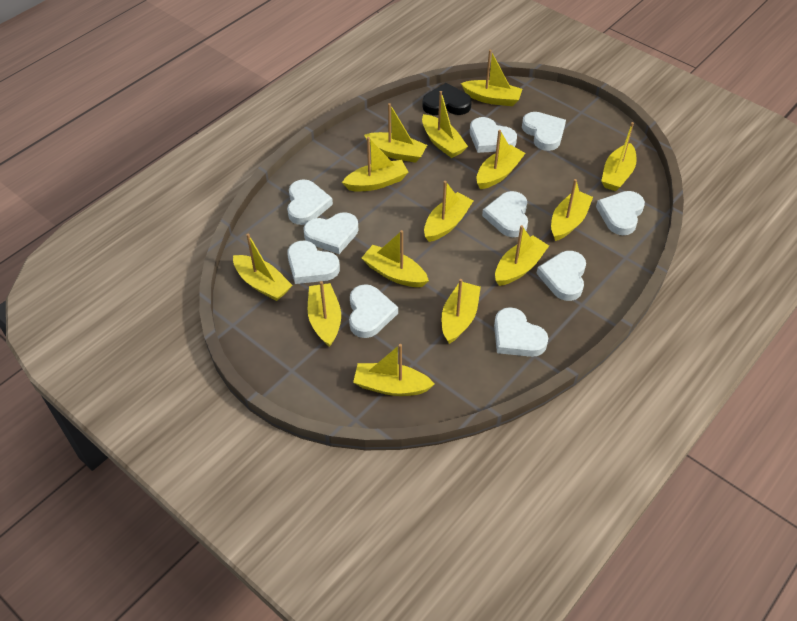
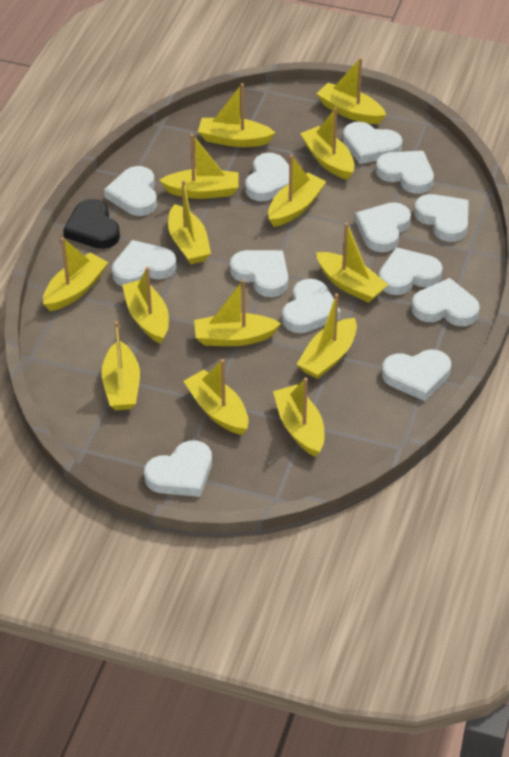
white heart: [287,179,333,225] [287,241,340,284] [303,212,359,254] [349,284,398,338] [470,117,517,153] [482,191,528,237] [494,307,548,357] [522,112,566,151] [536,251,586,301] [596,191,645,235] = 10 -> [104,166,157,216] [112,240,176,286] [144,440,212,497] [230,250,288,297] [245,153,289,201] [282,279,341,333] [343,122,402,164] [355,202,411,252] [376,151,434,194] [379,247,443,295] [382,349,451,401] [412,278,480,326] [414,194,469,242] = 13

